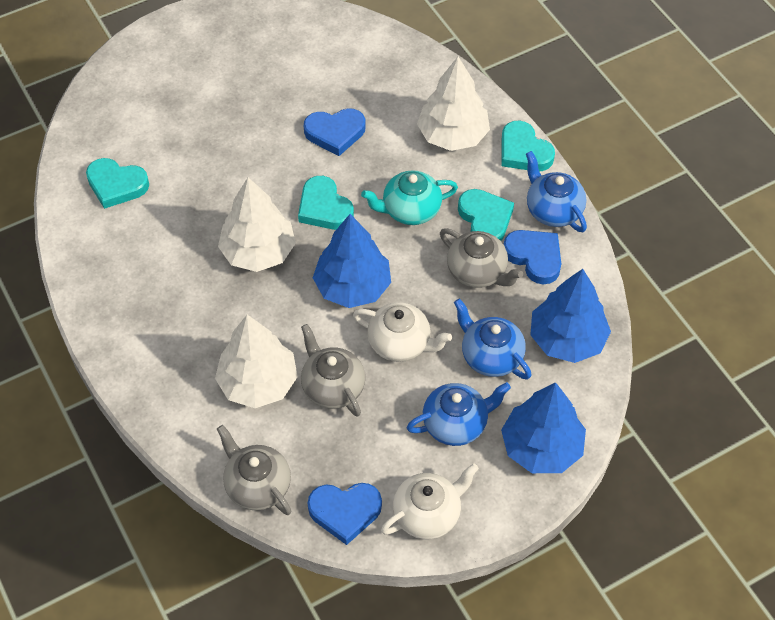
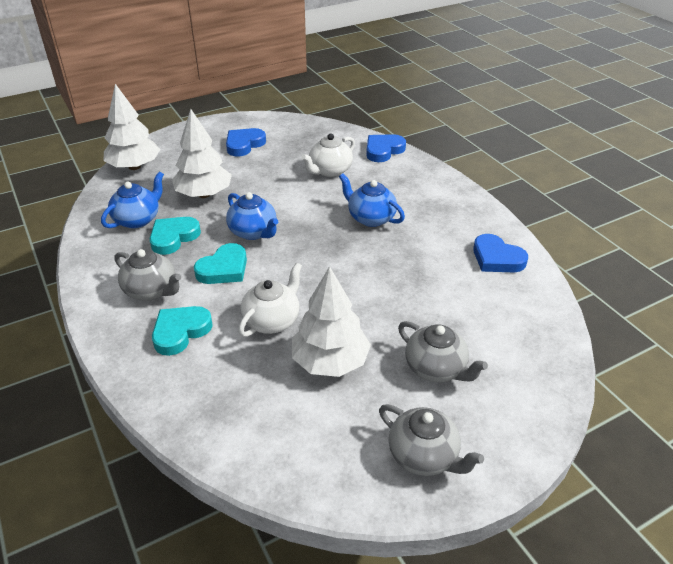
blue tree: [313,214,391,308] [501,382,586,473] [530,269,611,363] = 3 -> none = 0
turquoise heart: [86,158,149,209] [298,176,354,230] [458,189,514,241] [501,120,555,171] = 4 -> [149,217,201,255] [152,306,213,356] [194,243,247,284] = 3
turquoise teapot: [361,170,458,225] = 1 -> none = 0

